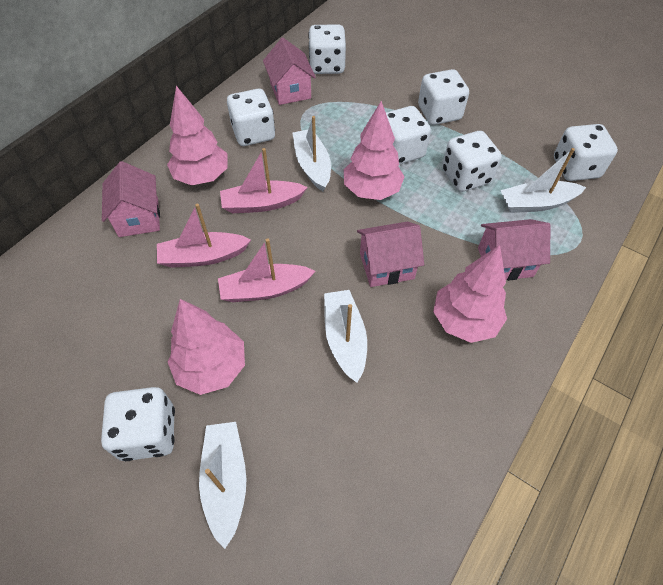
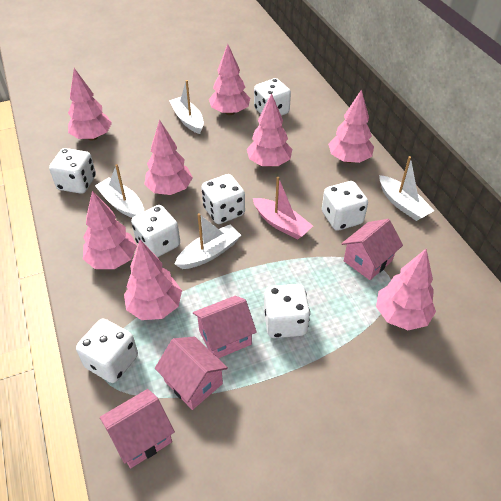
pink boat: [157,204,251,268] [218,238,315,302] [220,148,308,213] = 3 -> [253,177,313,239] = 1
pink tree: [167,86,227,185] [168,299,245,395] [344,101,405,200] [433,245,507,343] = 4 -> [68,68,112,141] [83,191,137,269] [124,240,182,320] [144,119,193,195] [209,44,250,115] [247,93,292,167] [328,89,374,163] [376,249,436,330] = 8

